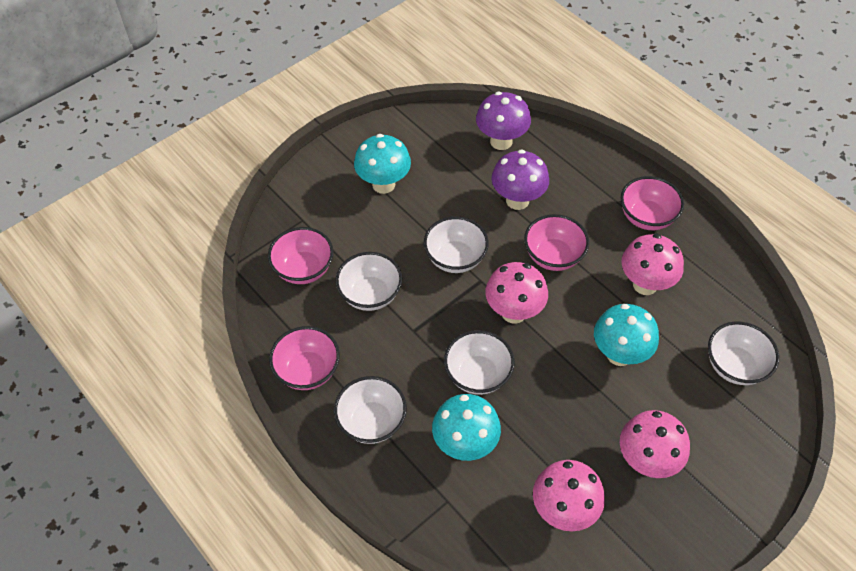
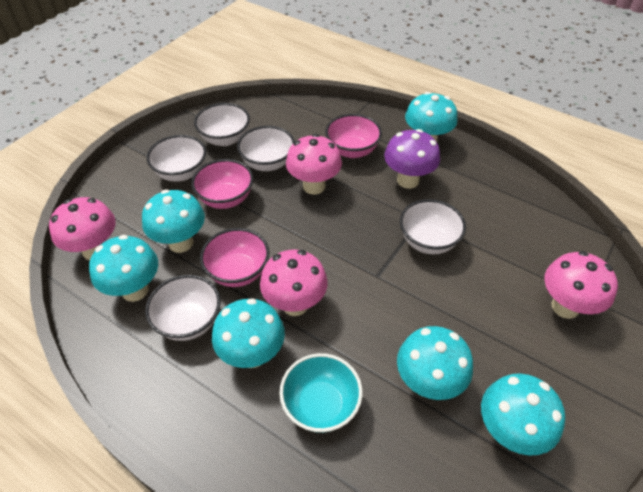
pink bowl: [268,227,333,284] [269,326,340,390] [524,214,589,271] [621,176,684,230] = 4 -> [191,159,253,209] [200,228,269,287] [325,114,382,158] = 3
purple mushroom: [476,92,531,150] [491,149,549,210] = 2 -> [384,129,440,189] = 1
turquoise bowl: none = 0 -> [279,353,363,433] = 1
turquoise mushroom: [354,134,411,194] [432,394,501,461] [594,304,659,366] = 3 -> [89,235,158,302] [142,189,205,253] [212,298,285,368] [397,326,473,400] [405,92,458,142] [481,373,565,456] = 6

